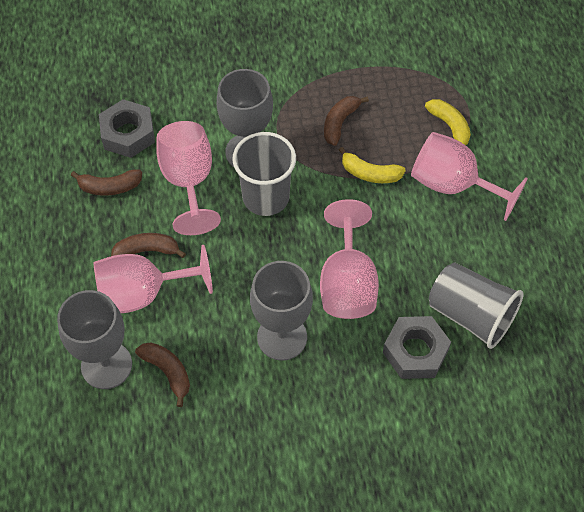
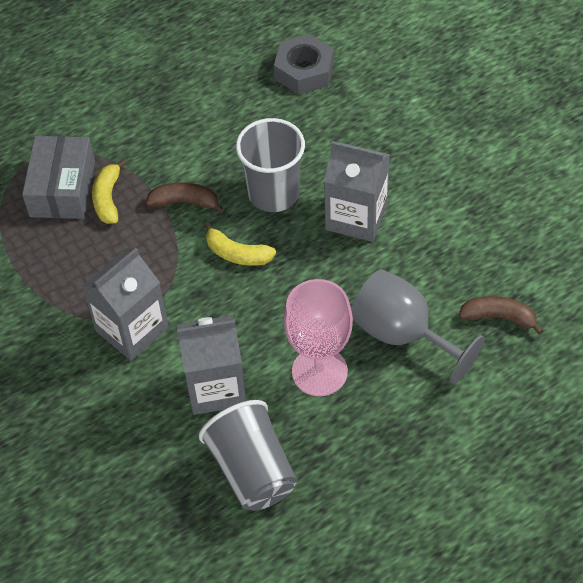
brown banana: [71,170,142,196] [111,233,186,258] [135,342,190,407] [324,96,369,146] = 4 -> [146,182,224,213] [459,296,544,335] = 2
grey box: none = 0 -> [22,136,95,219] = 1
grey carton: none = 0 -> [82,248,169,361] [177,315,247,415] [324,141,390,242] = 3
grey goblet: [57,290,132,389] [217,69,273,167] [250,261,313,361] = 3 -> [351,269,485,385] = 1
grey nut: [99,99,155,158] [383,316,451,379] = 2 -> [274,34,334,95] = 1
pink goblet: [93,245,213,313] [156,121,221,235] [320,199,379,319] [411,132,528,221] = 4 -> [284,279,353,396] = 1

